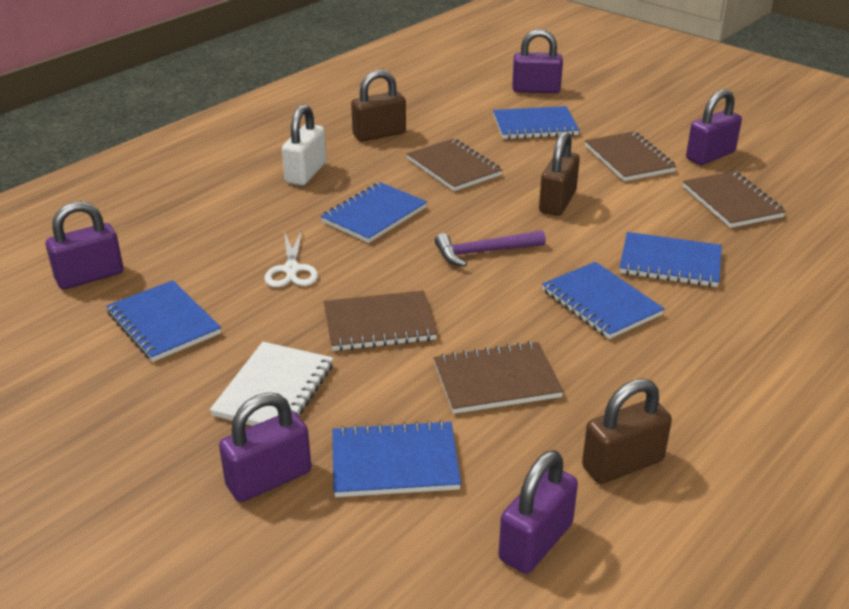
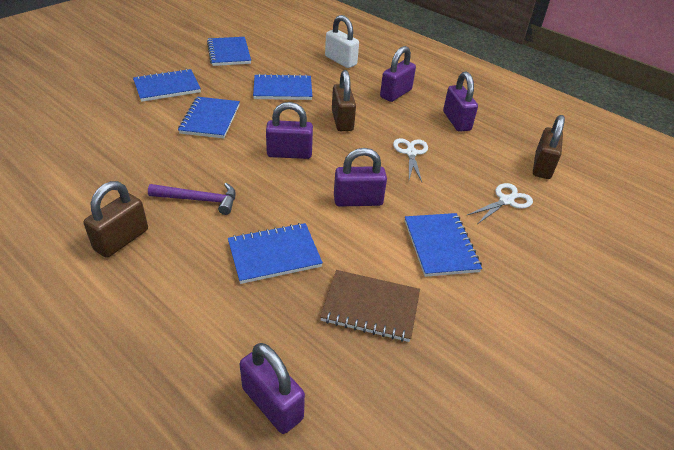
brown notebook: [324,290,438,351] [407,138,502,191] [434,341,564,414] [585,131,677,181] [683,171,786,228] = 5 -> [320,270,420,342] = 1
white notebook: [210,342,333,426] = 1 -> none = 0
white scissors: [265,230,318,287] = 1 -> [393,138,428,182] [466,183,533,224] = 2

